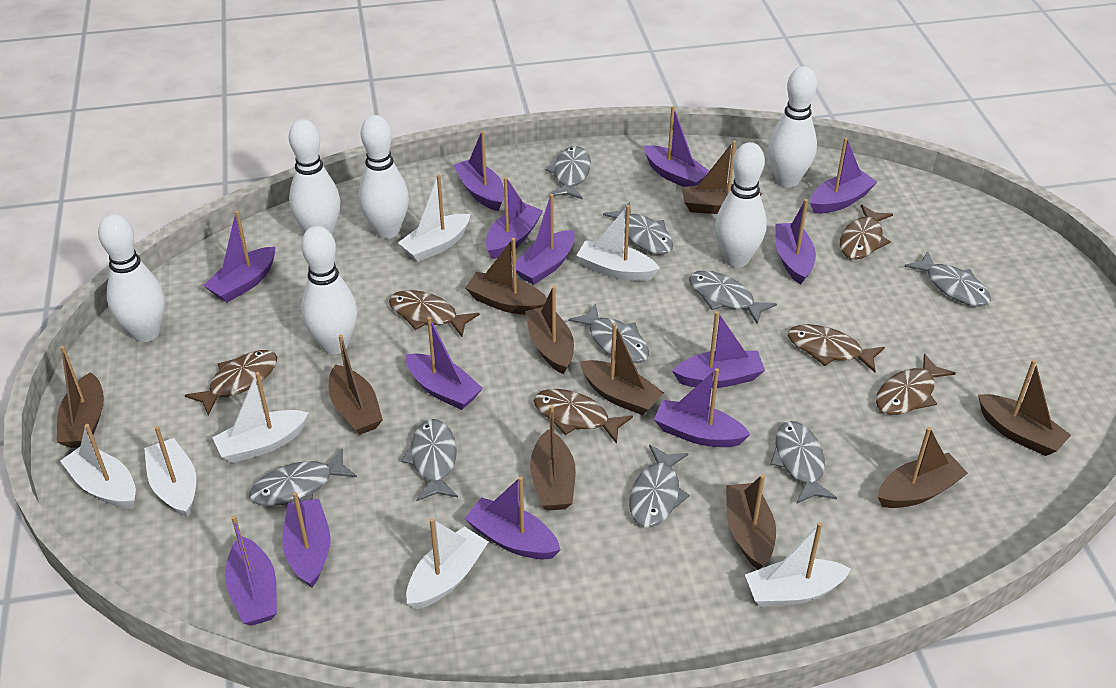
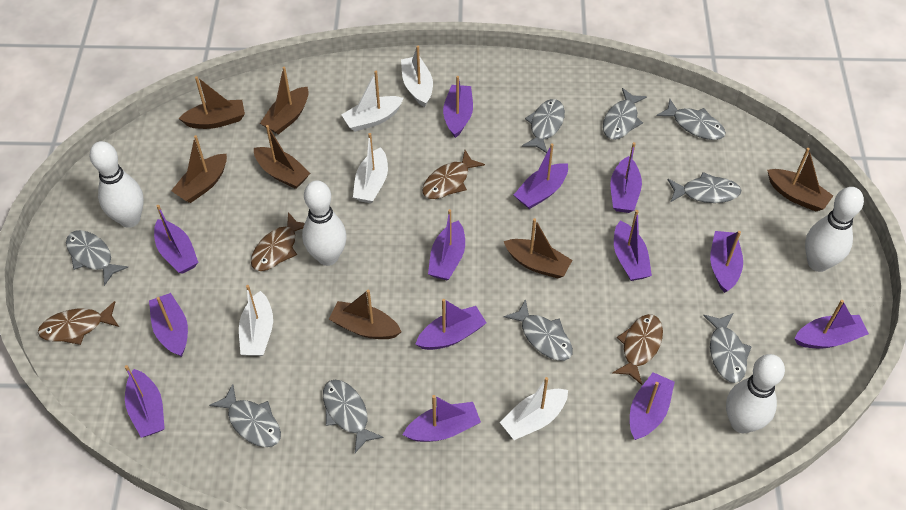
brown boat: [57,346,104,448] [329,334,383,435] [465,238,547,315] [525,286,574,374] [530,405,576,511] [580,323,664,415] [682,140,762,214] [726,474,776,570] [878,427,968,508] [978,360,1071,456] = 10 -> [171,135,227,203] [179,76,245,129] [254,125,310,189] [260,67,309,135] [329,290,401,339] [504,218,572,279] [767,148,833,212] = 7
brown fish: [185,350,277,416] [389,290,480,337] [534,389,633,444] [788,324,885,372] [840,204,893,259] [876,353,956,415] = 6 -> [38,301,119,345] [251,212,305,271] [422,150,485,199] [612,314,663,385] = 4
white boat: [60,424,136,509] [144,426,196,517] [212,372,309,463] [398,175,470,262] [406,518,488,609] [576,205,660,281] [745,522,851,607] = 7 -> [239,285,273,356] [341,71,403,132] [353,133,388,204] [401,46,433,107] [500,377,568,440] = 5
white bowling pin: [98,214,165,342] [289,119,341,235] [301,226,357,354] [358,115,409,239] [715,142,767,267] [768,66,817,187] = 6 -> [90,141,144,228] [302,180,347,266] [726,354,785,433] [805,187,864,272] = 4

